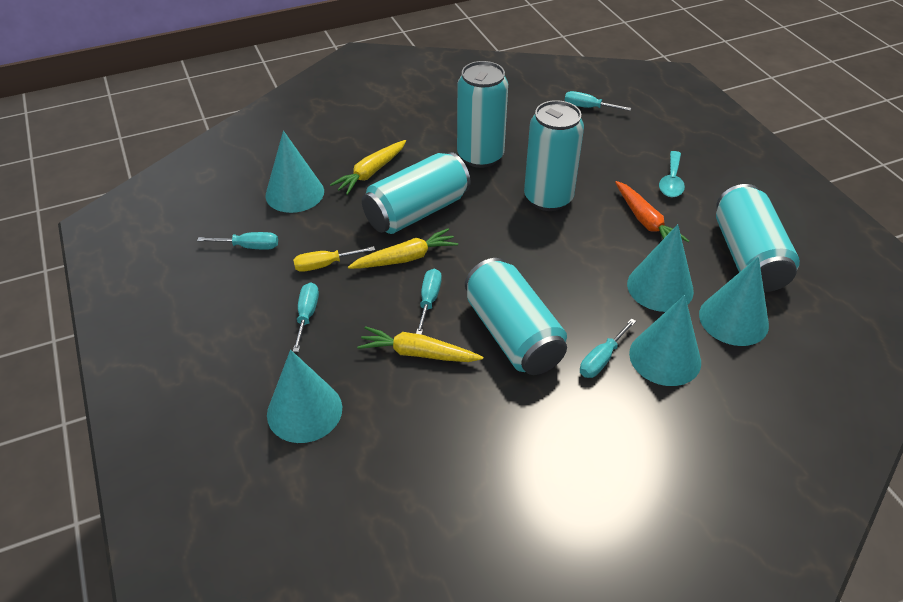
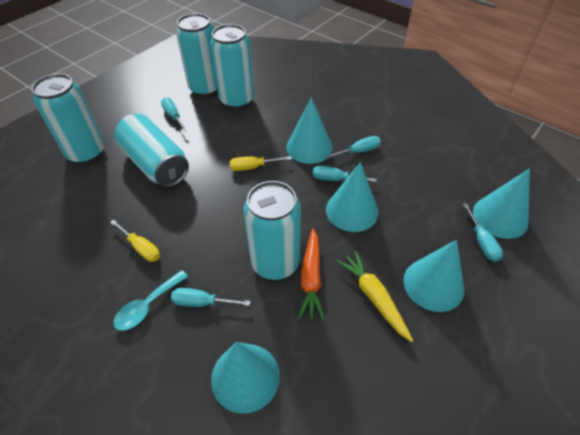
yellow carrot: [330,140,406,195] [348,228,458,269] [357,326,483,362] = 3 -> [336,251,413,342] = 1
yellow screwdriver: [293,246,375,272] = 1 -> [110,219,160,262] [230,156,292,171] = 2

